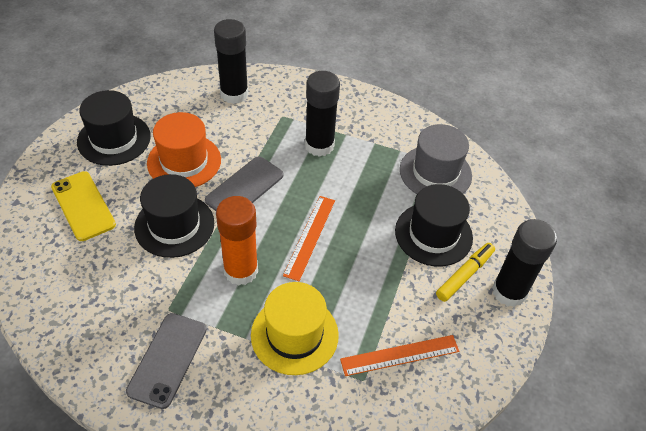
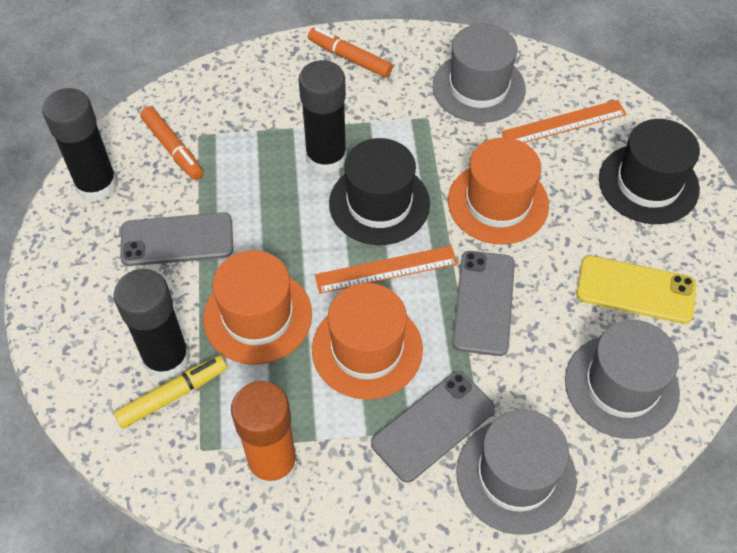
black hat: [77,90,151,166] [134,174,214,258] [395,184,473,267] = 3 -> [329,138,430,245] [599,119,700,224] = 2
grey hat: [400,124,472,194] = 1 -> [433,24,526,123] [457,410,577,535] [565,320,680,439] = 3
grey phone: [126,313,207,409] [205,156,283,211] = 2 -> [120,212,233,266] [371,371,495,483] [452,251,515,356] = 3
orange hat: [147,112,221,187] = 1 -> [203,250,312,365] [312,283,423,400] [448,138,549,245] = 3
orange marker: none = 0 -> [140,107,203,180] [308,27,393,78] = 2
yellow hat: [251,282,339,375] = 1 -> none = 0

